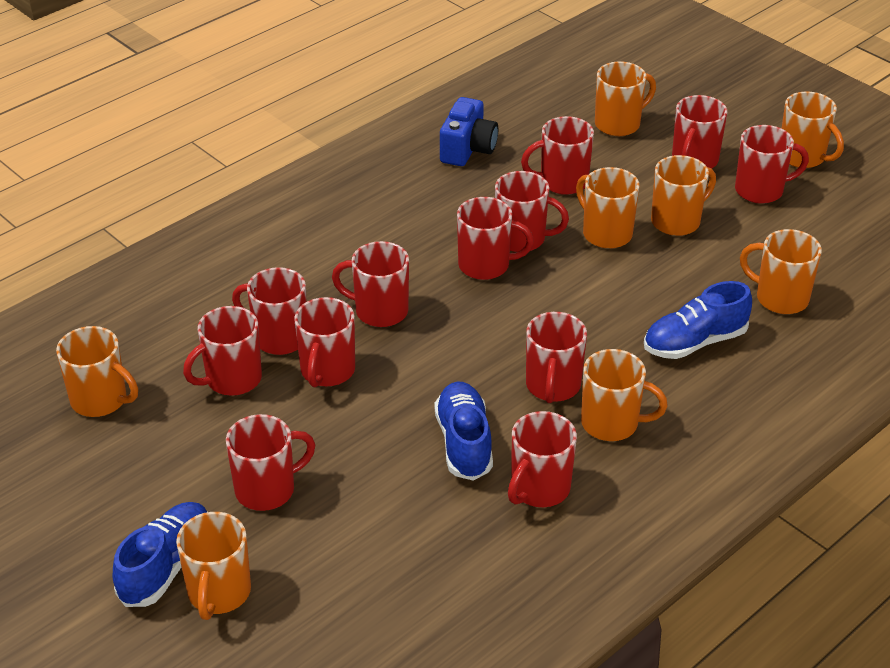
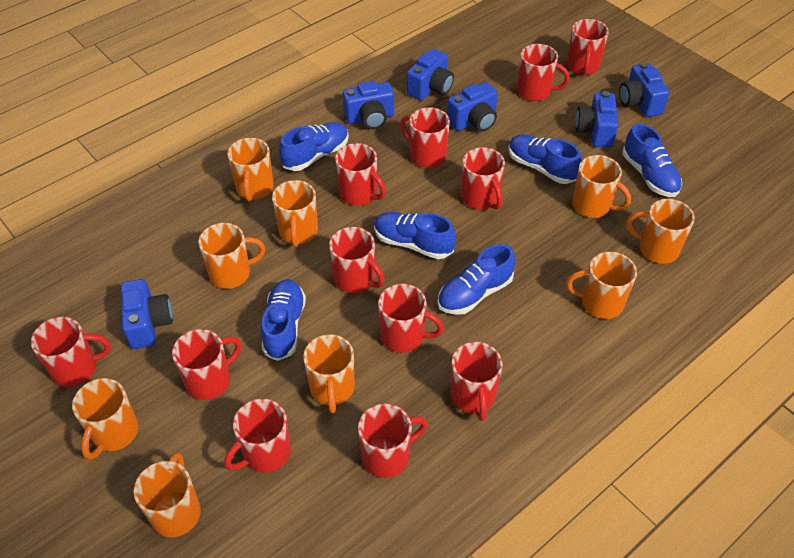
blue camera: [440,97,498,166] = 1 -> [121,279,173,349] [343,81,394,129] [407,49,454,101] [447,82,498,132] [575,91,619,148] [619,62,670,117] = 6
blue shoe: [113,502,207,607] [434,381,493,481] [644,281,752,359] = 3 -> [261,279,306,361] [279,122,349,171] [374,212,456,259] [437,244,515,315] [509,134,582,184] [622,124,682,197] = 6
orange mug: [56,326,138,417] [176,512,251,620] [576,167,639,249] [581,349,668,441] [595,62,656,136] [651,155,716,236] [740,229,822,314] [781,91,844,168] = 8 -> [72,378,139,460] [134,453,201,537] [198,223,265,289] [228,138,274,201] [272,180,318,247] [303,334,355,413] [566,252,637,319] [572,155,631,218] [626,199,695,264] = 9

